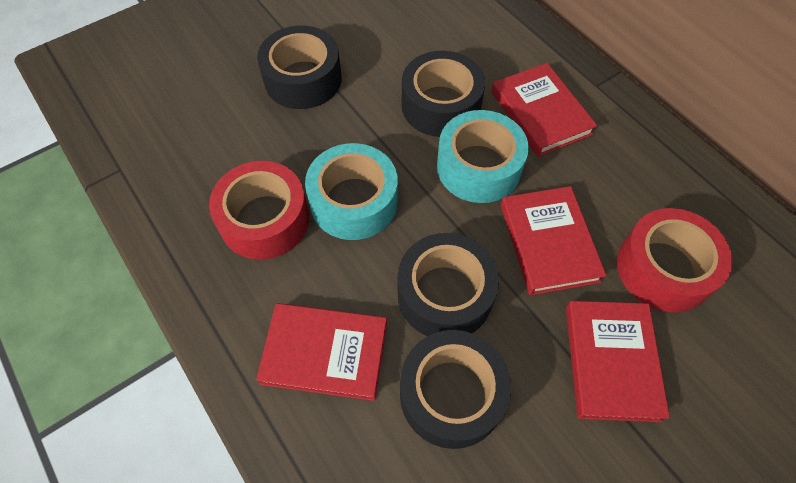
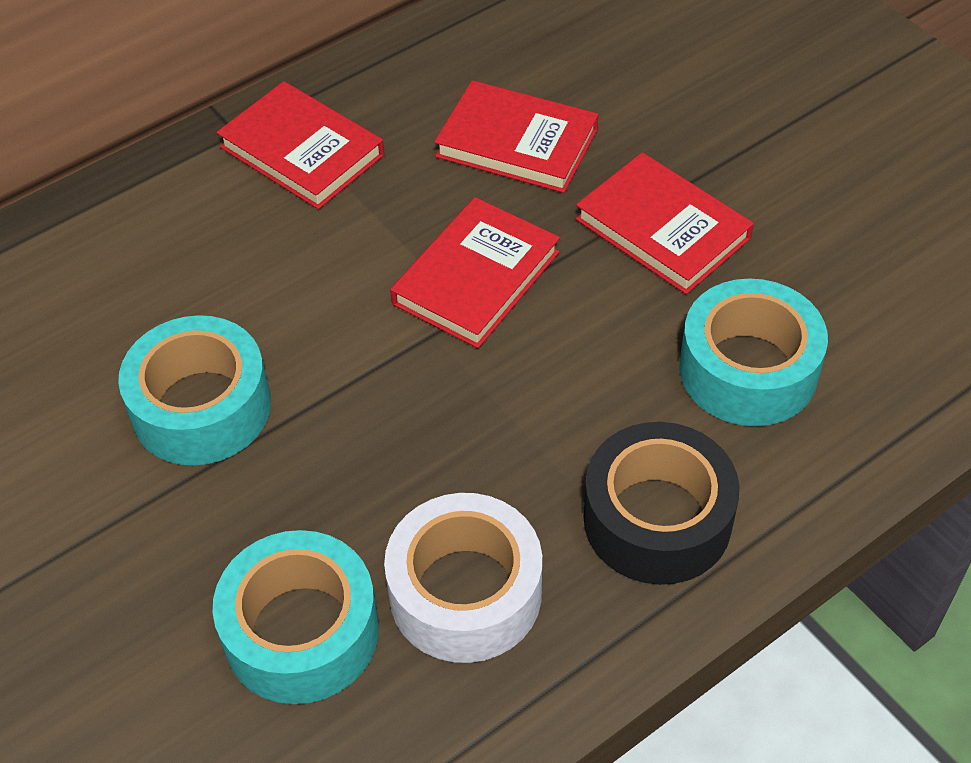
black tape: [257,26,342,109] [398,233,499,336] [400,330,511,449] [402,51,485,137] = 4 -> [583,422,740,585] = 1
red tape: [209,161,309,260] [617,208,732,313] = 2 -> none = 0
turquoise tape: [305,143,398,240] [437,110,529,203] = 2 -> [118,315,271,465] [213,530,379,704] [679,279,828,426] = 3
white tape: none = 0 -> [384,493,542,663] = 1

